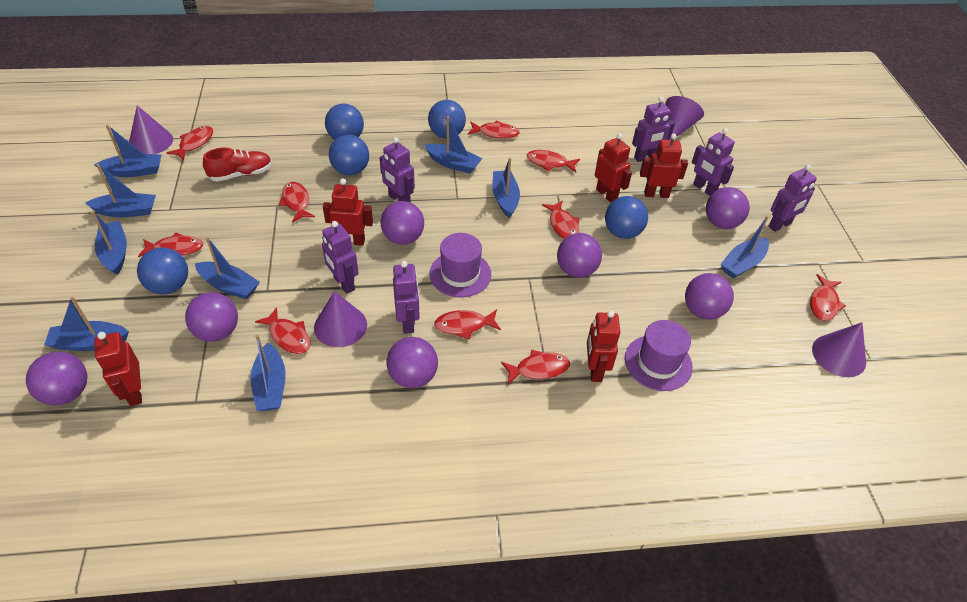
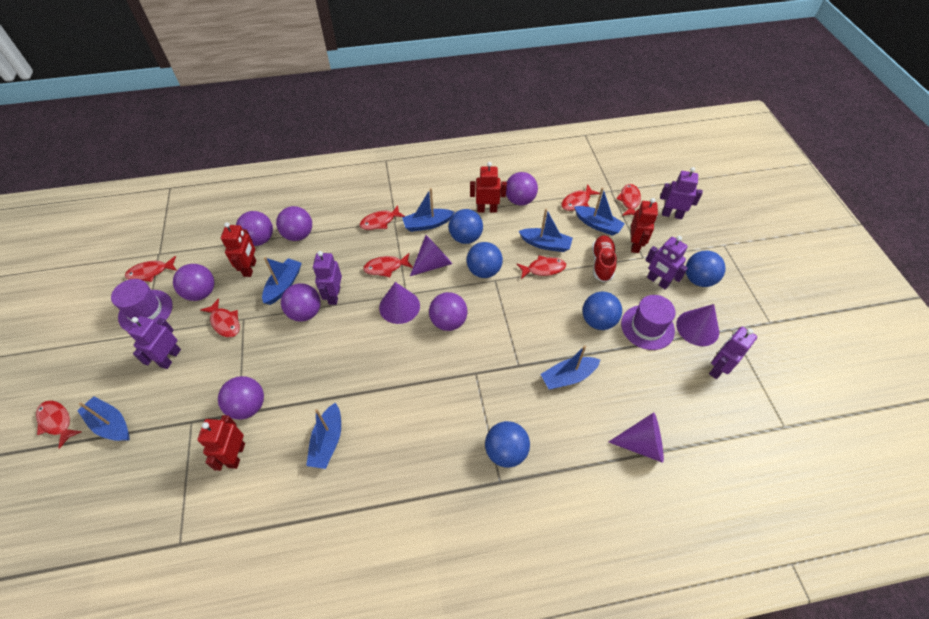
blue boat: [44,296,129,351] [86,164,156,217] [91,211,127,275] [94,125,162,177] [195,237,260,299] [250,334,286,411] [425,116,482,174] [492,157,520,218] [721,216,769,279] = 9 -> [77,396,129,441] [262,257,302,305] [306,403,341,469] [402,188,454,232] [519,208,573,252] [540,345,600,389] [574,187,625,236] = 7
purple robot: [322,221,359,294] [380,137,415,203] [393,261,420,334] [632,97,675,162] [692,128,735,196] [768,164,817,232] = 6 -> [128,316,181,369] [313,251,342,305] [645,236,688,289] [660,167,703,219] [709,327,757,379] = 5
red fish: [138,233,203,257] [167,126,213,160] [255,307,311,354] [278,182,315,223] [434,309,501,339] [468,120,520,139] [501,350,570,384] [527,150,580,172] [542,200,580,239] [810,274,846,321] = 10 -> [36,400,82,449] [125,256,177,282] [201,298,240,337] [359,205,405,230] [363,253,413,277] [517,255,566,279] [561,184,600,211] [616,184,641,216] = 8
red robot: [94,332,142,406] [323,179,373,246] [587,310,620,382] [595,133,632,203] [640,133,688,198] = 5 -> [197,415,245,471] [221,222,256,277] [470,162,507,212] [631,198,658,253] = 4

